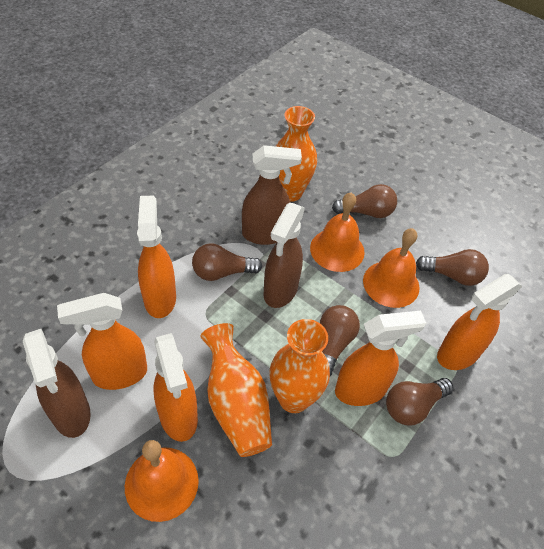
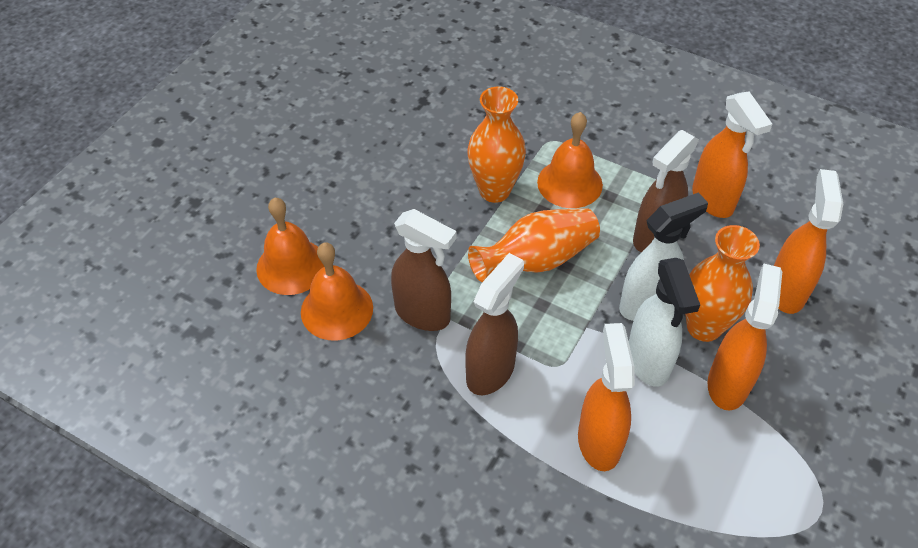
brown light bulb: [192,243,262,281] [320,305,360,376] [332,184,397,218] [386,378,454,425] [416,249,489,286] = 5 -> none = 0
orange spray bottle: [57,293,147,390] [137,196,176,318] [154,333,198,442] [335,311,426,406] [437,274,522,370] = 5 -> [578,323,635,471] [692,91,773,218] [708,264,782,411] [774,169,843,314] = 4
white spray bottle: none = 0 -> [619,192,708,321] [629,258,700,387] = 2

